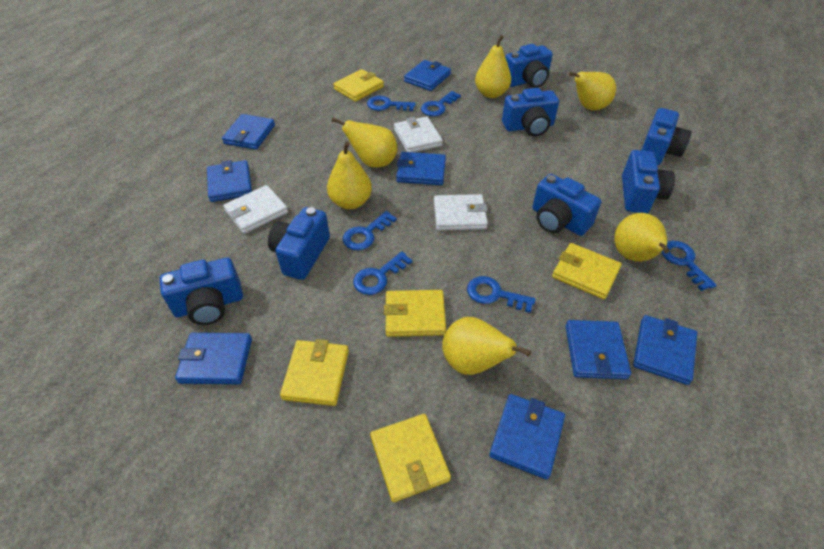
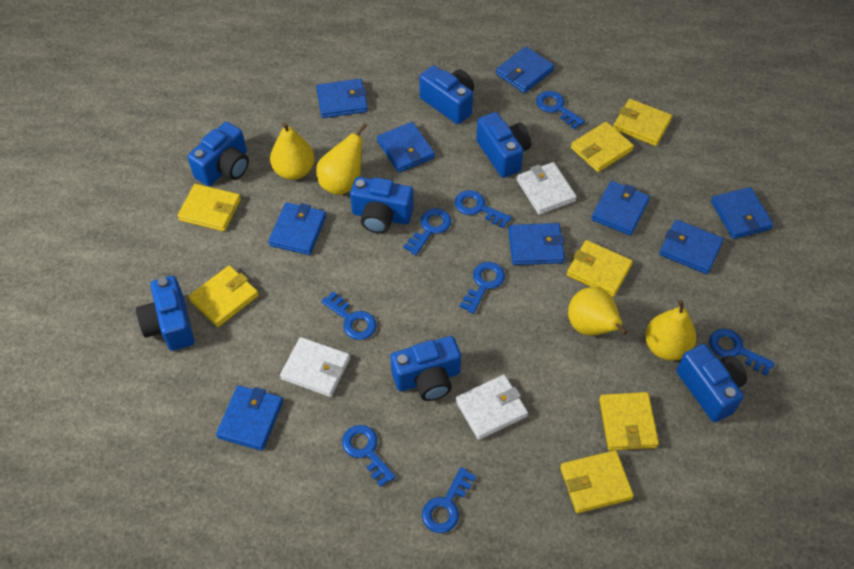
blue key: [343,211,397,250] [353,251,413,295] [367,96,416,111] [421,91,461,116] [467,276,536,313] [662,241,717,291] = 6 -> [321,291,377,340] [342,425,396,487] [403,208,451,255] [422,467,476,533] [455,190,512,228] [460,262,505,314] [536,91,585,129] [709,329,775,376] = 8
blue wallet: [175,333,252,384] [207,160,252,202] [222,114,275,150] [396,152,446,185] [404,60,451,91] [489,394,565,480] [566,320,631,379] [633,315,697,385] = 8 -> [216,385,283,451] [268,202,326,255] [316,79,368,118] [377,122,435,173] [496,46,554,93] [508,223,565,265] [591,181,650,236] [659,219,724,274] [711,187,774,239] = 9
yellow pear: [327,141,372,209] [332,117,397,167] [442,317,531,375] [475,35,511,98] [569,72,616,110] [614,213,670,262] = 6 -> [270,122,315,180] [316,123,368,195] [568,287,628,335] [645,300,696,361] = 4
yellow wallet: [280,339,349,406] [333,69,384,102] [370,414,451,502] [384,290,446,337] [552,243,622,299] = 5 -> [177,184,241,231] [189,265,259,327] [560,450,634,513] [567,240,633,297] [571,122,634,172] [599,392,659,451] [613,99,672,146] = 7

